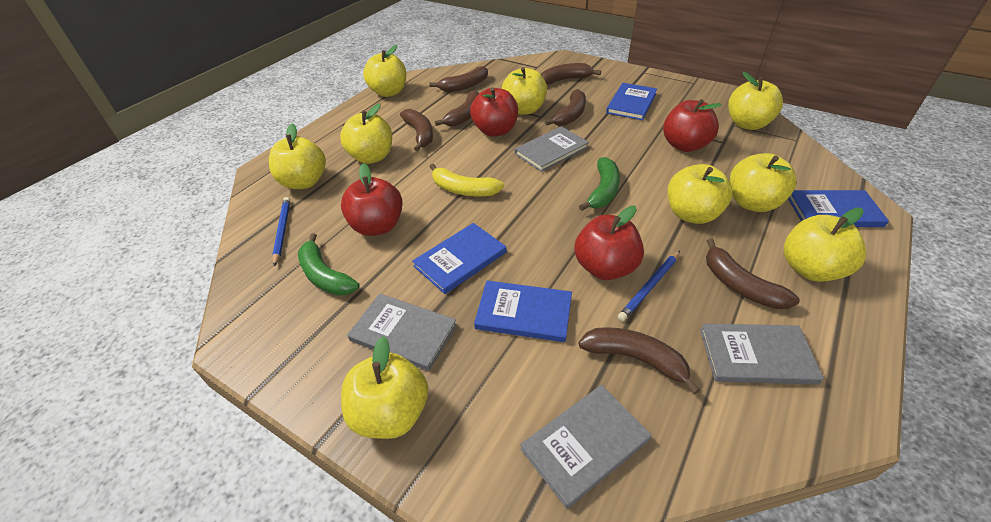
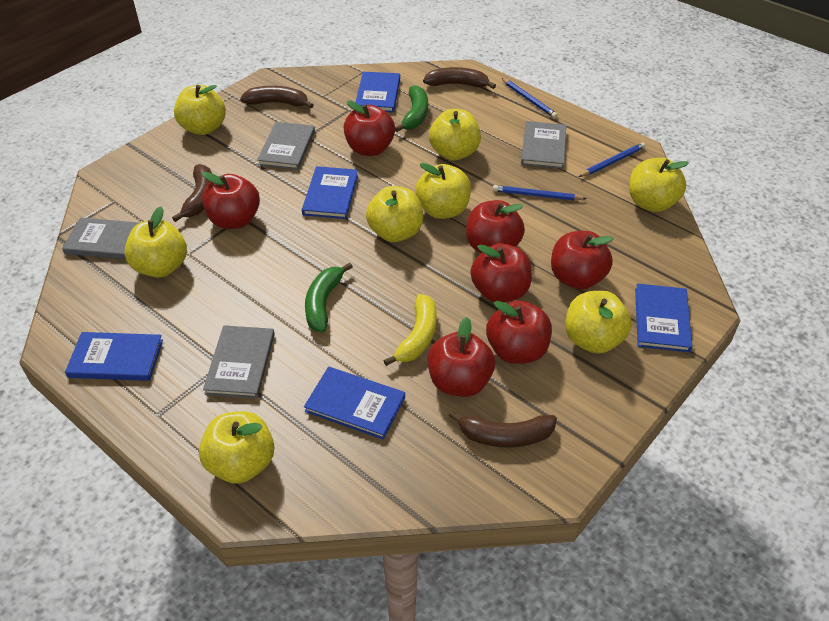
blue book: [412,223,507,294] [474,281,572,342] [606,83,657,120] [788,190,889,227] = 4 -> [65,332,163,381] [302,166,358,219] [304,367,405,439] [355,72,400,112] [635,283,692,352] = 5
blue pencil: [272,197,290,267] [618,251,680,321] = 2 -> [493,185,587,200] [501,78,558,118] [578,142,646,177] = 3
brown banana: [400,109,433,151] [429,66,488,92] [435,90,479,126] [541,63,601,85] [545,89,586,126] [578,327,700,394] [706,239,800,309] = 7 -> [172,164,212,222] [240,86,314,108] [423,67,496,89] [449,411,557,448] = 4
red apple: [341,163,403,236] [470,87,518,137] [574,206,644,280] [663,99,722,152] = 4 -> [202,172,260,229] [344,101,395,156] [428,317,495,397] [466,200,525,253] [470,243,532,303] [486,300,552,364] [551,231,613,290] = 7
yellow apple: [269,123,326,189] [340,103,392,164] [341,336,428,439] [363,45,406,97] [502,67,547,115] [668,164,733,224] [728,72,783,130] [730,153,796,212] [784,208,866,282] = 9 -> [124,206,187,278] [174,85,226,135] [199,411,274,484] [366,186,423,242] [415,163,471,219] [429,109,481,160] [565,291,632,354] [629,158,689,212] = 8

